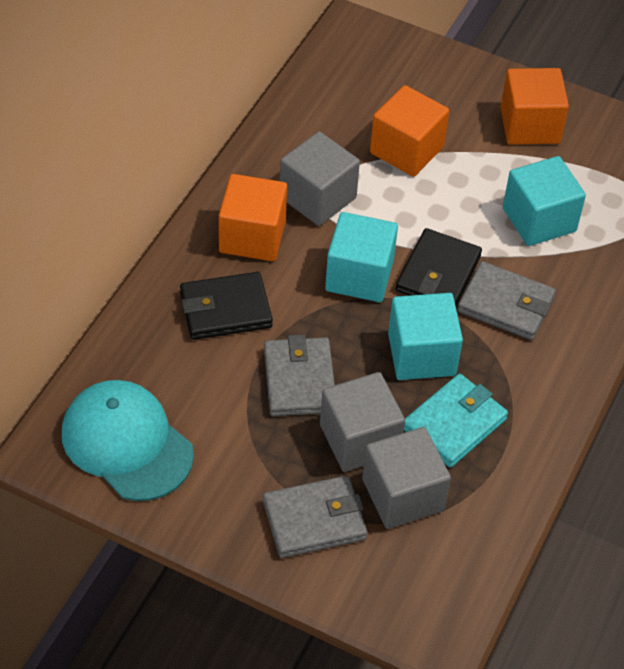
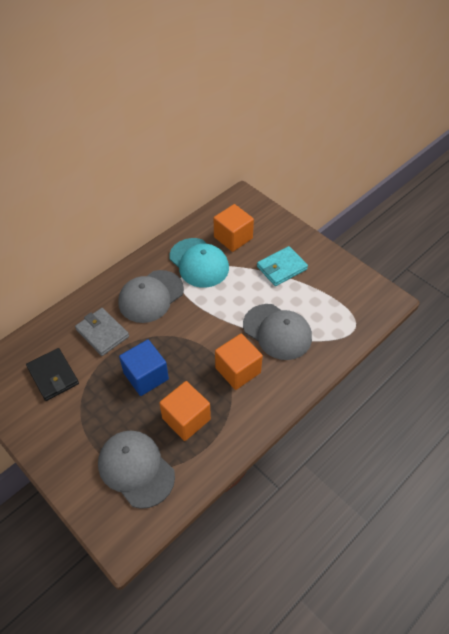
black wallet: [180,272,273,340] [396,228,482,306] = 2 -> [26,348,79,401] = 1
blue cube: none = 0 -> [119,340,169,396] = 1
grey cap: none = 0 -> [98,431,175,509] [118,270,184,323] [243,304,312,360] = 3
grey cube: [280,131,360,226] [320,372,405,472] [362,427,451,529] = 3 -> none = 0
grey wallet: [263,476,367,558] [264,334,335,416] [458,261,556,340] = 3 -> [75,308,129,356] = 1
turquoise cube: [325,212,398,302] [388,293,463,380] [503,156,586,246] = 3 -> none = 0

